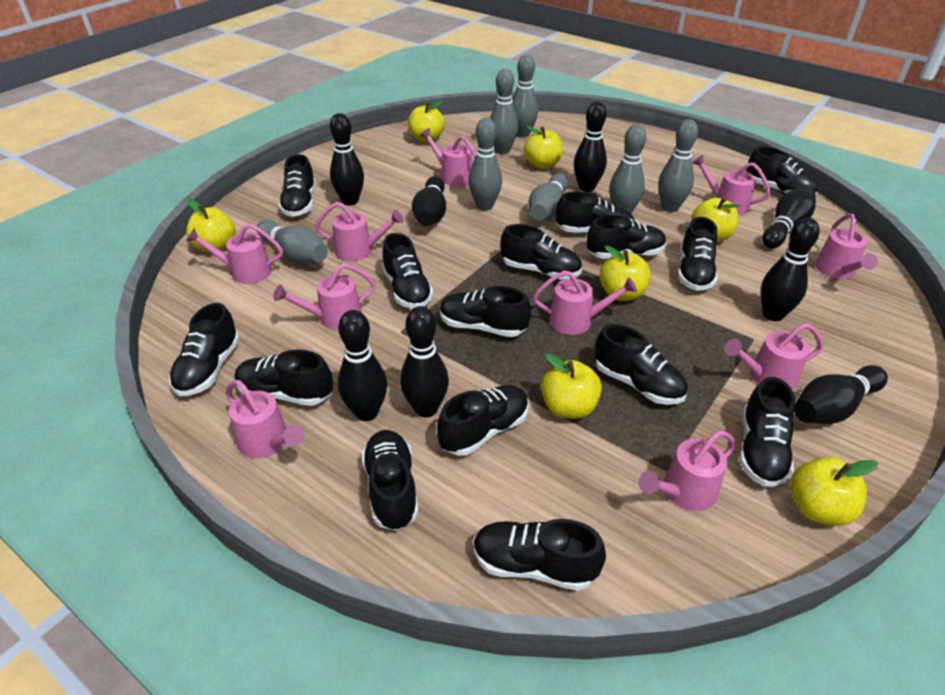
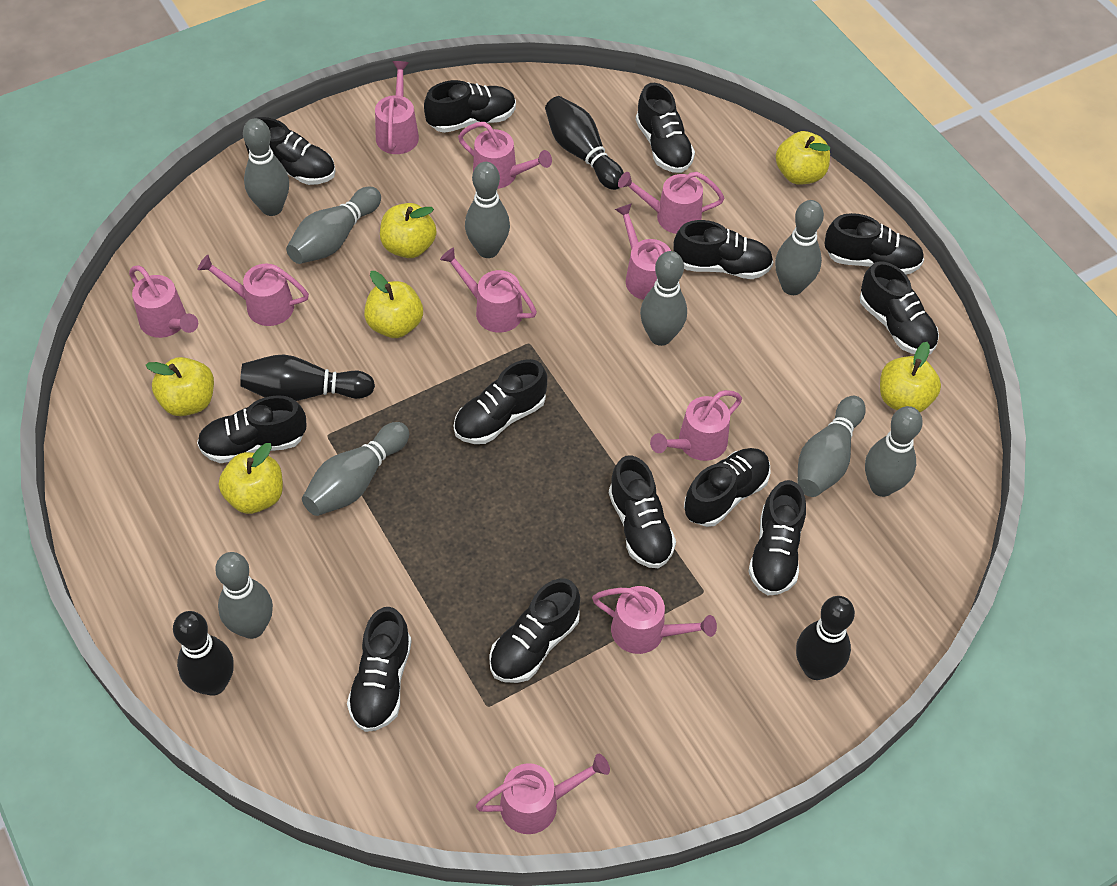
black bowling pin: [330,113,364,205] [338,310,387,421] [400,306,449,417] [412,176,446,227] [574,101,607,192] [761,217,820,321] [762,185,816,248] [794,365,888,424] = 8 -> [173,611,234,696] [240,354,375,401] [545,96,624,190] [796,596,855,680] = 4
black shoe: [169,303,239,396] [235,349,333,406] [279,154,316,217] [362,430,419,531] [382,233,433,309] [437,385,529,456] [440,286,531,337] [473,519,606,591] [500,224,582,279] [556,191,634,232] [587,215,666,259] [595,324,688,405] [678,217,717,291] [740,377,795,487] [746,147,818,195] = 15 -> [197,395,307,463] [245,117,336,185] [347,607,412,732] [424,80,516,133] [453,359,547,444] [489,578,580,683] [609,455,676,568] [636,83,695,173] [673,220,773,279] [684,448,771,527] [748,480,806,595] [824,213,924,275] [860,261,939,354] = 13
grey bowling pin: [257,220,328,264] [468,118,502,210] [490,69,518,154] [512,54,538,138] [528,173,568,220] [609,124,647,214] [658,119,698,212] = 7 -> [215,552,273,639] [243,118,289,216] [286,187,381,264] [302,422,409,516] [465,162,510,258] [640,251,687,346] [775,200,824,295] [797,396,866,497] [865,406,923,497] = 9
yellow apple: [186,199,235,253] [408,100,445,143] [524,125,563,169] [541,354,602,419] [599,245,651,301] [691,197,740,242] [790,457,878,526] = 7 -> [146,357,214,416] [219,443,283,514] [364,271,423,338] [380,203,436,258] [776,131,830,185] [880,342,941,412] = 6

